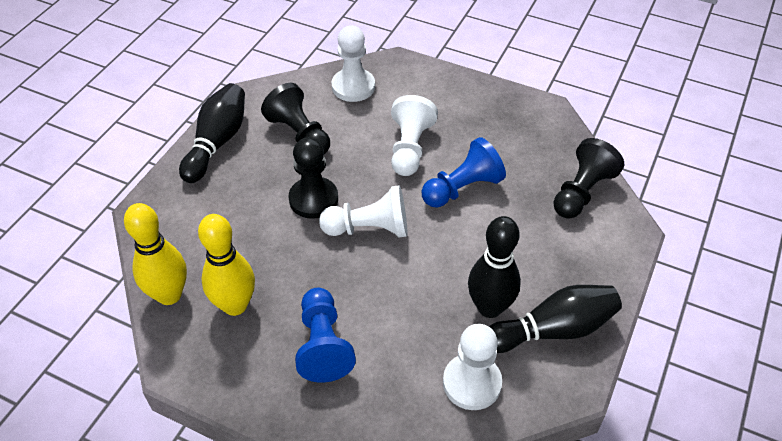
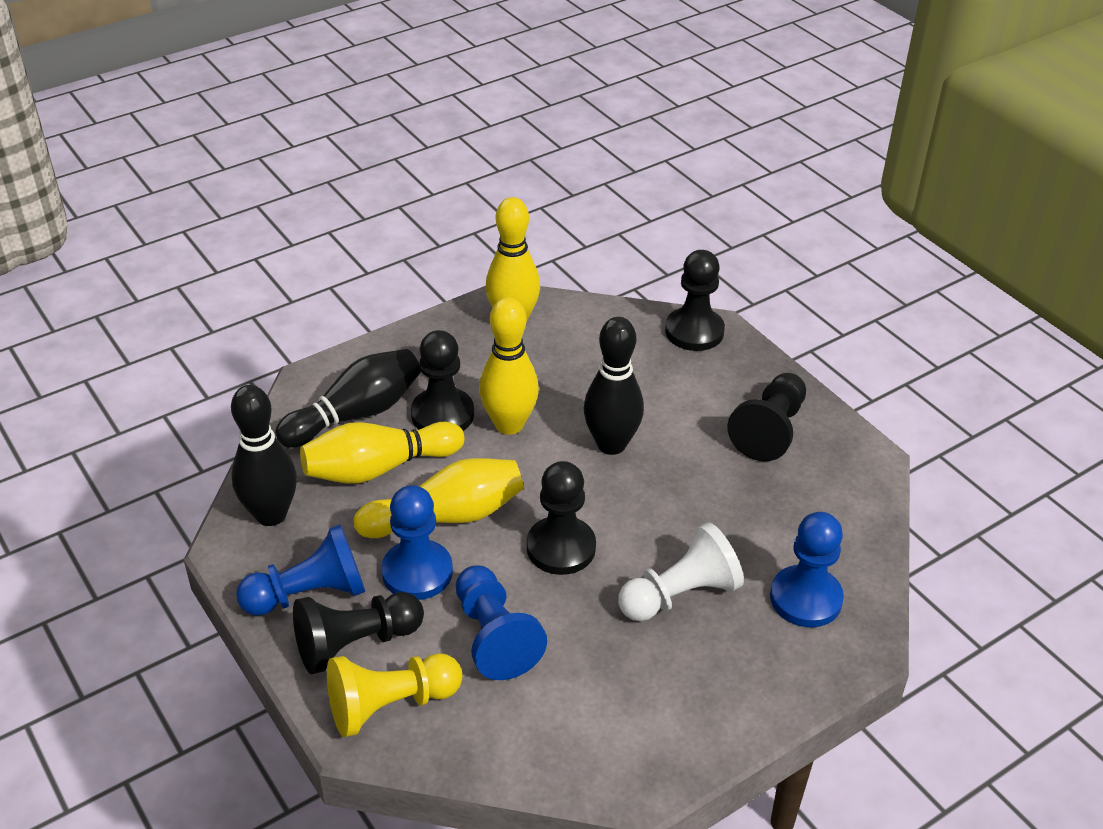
black pawn: [261,83,330,154] [289,137,338,219] [554,138,624,219] = 3 -> [293,592,424,674] [411,330,474,431] [527,461,596,575] [665,250,725,351] [727,373,806,461] = 5
blue pawn: [295,288,356,383] [422,137,506,207] = 2 -> [236,524,365,616] [381,485,453,600] [456,565,547,680] [770,512,844,627] = 4
white pawn: [319,185,408,238] [331,25,375,102] [391,95,438,176] [443,324,502,410] = 4 -> [618,522,744,621] = 1
yellow bowling pin: [124,203,187,305] [198,214,255,316] = 2 -> [300,422,464,484] [354,458,524,538] [479,297,539,435] [486,197,540,322] = 4
yellow pawn: none = 0 -> [327,653,462,737] = 1

